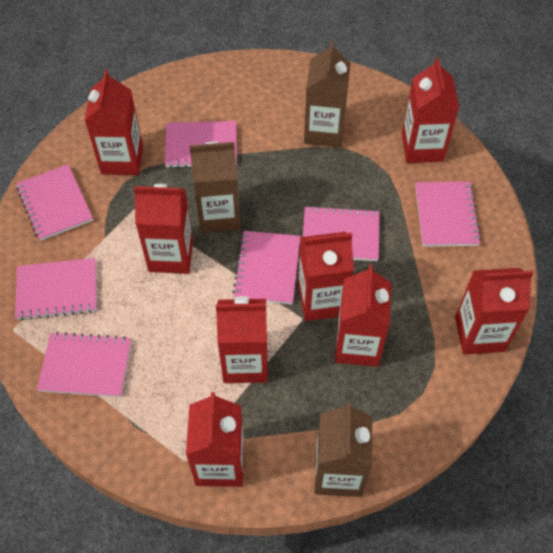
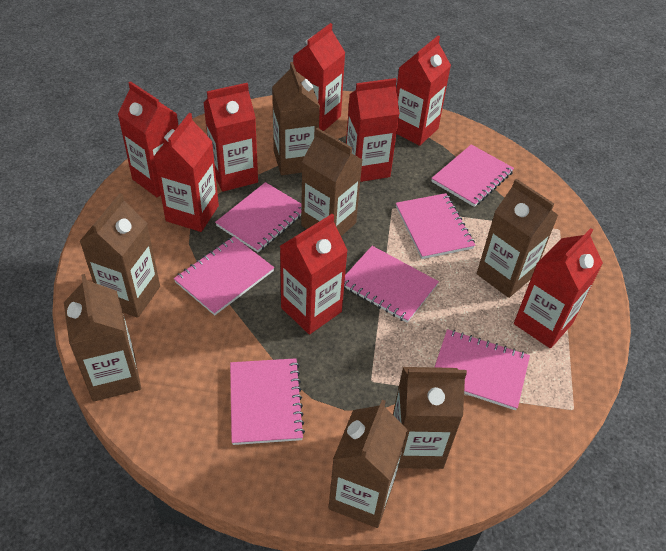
brown carton: [189,141,241,233] [304,41,350,147] [315,402,372,497] = 3 -> [64,274,141,402] [79,193,160,318] [272,62,320,175] [301,128,362,236] [329,400,408,528] [393,367,467,469] [477,179,558,298] = 7

